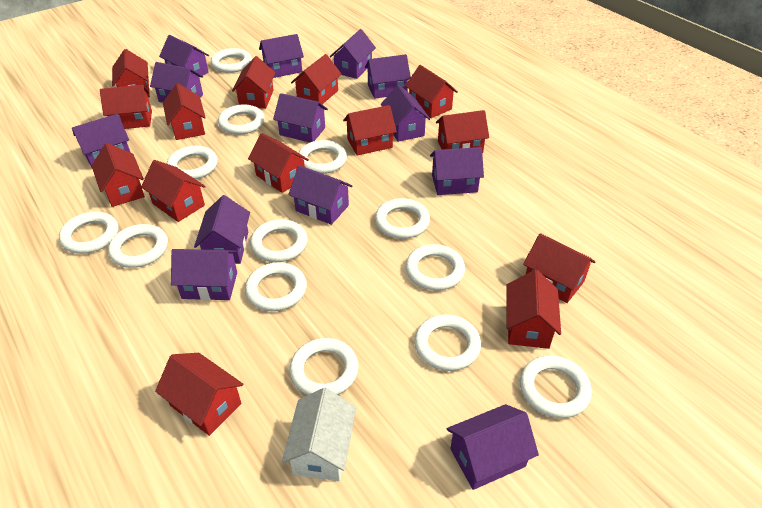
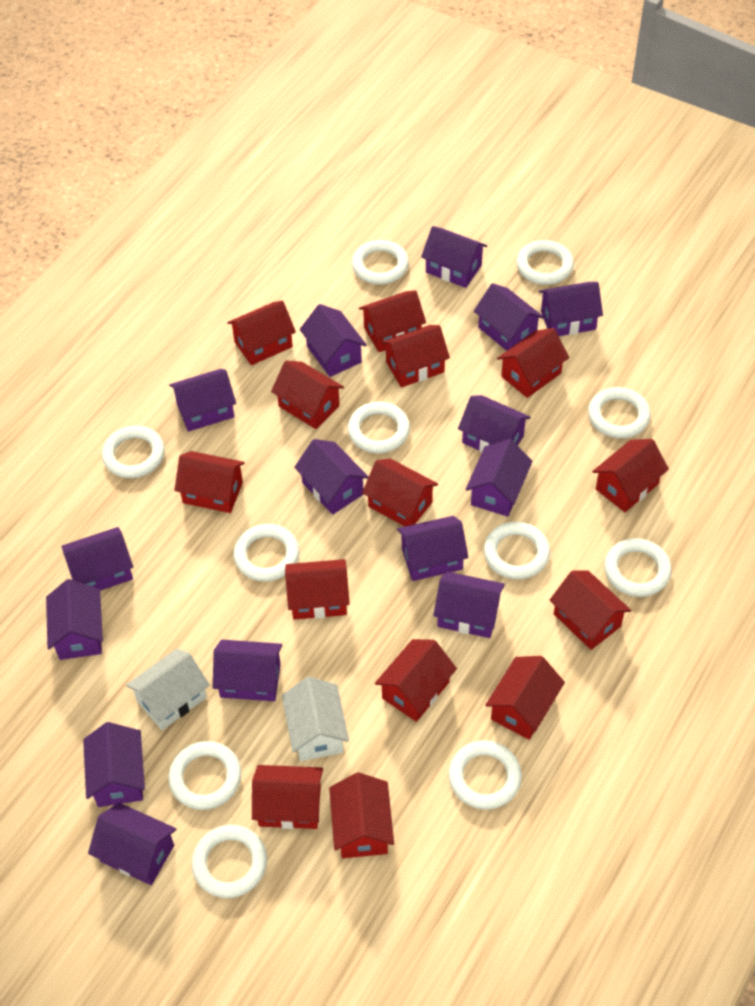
purple house: [72,114,131,167] [150,62,203,103] [159,35,209,76] [171,249,237,300] [194,195,250,264] [259,34,304,78] [273,93,328,142] [288,166,352,225] [330,29,376,79] [365,54,411,99] [381,85,430,142] [430,147,484,195] [447,404,539,490] = 13 -> [46,579,103,660] [61,527,133,591] [83,722,145,807] [88,803,176,885] [169,369,236,432] [213,640,282,701] [294,439,369,515] [300,304,367,377] [397,516,469,581] [421,226,487,288] [433,571,505,638] [458,395,531,453] [466,439,532,517] [474,283,544,351] [539,282,603,336] = 15
white house: [282,387,356,481] = 1 -> [126,649,210,730] [282,677,349,761] = 2
white ring: [59,212,118,254] [108,224,168,268] [167,146,218,179] [211,48,252,73] [218,105,265,135] [245,262,307,311] [250,219,308,262] [290,338,359,395] [299,140,347,174] [375,198,430,239] [405,244,465,291] [414,314,481,371] [520,355,592,418] = 13 -> [102,426,165,478] [168,741,241,810] [192,825,267,898] [234,524,299,581] [348,402,410,453] [352,240,409,284] [448,740,522,810] [484,522,550,579] [516,240,574,285] [588,387,651,438] [604,538,672,597] = 11

